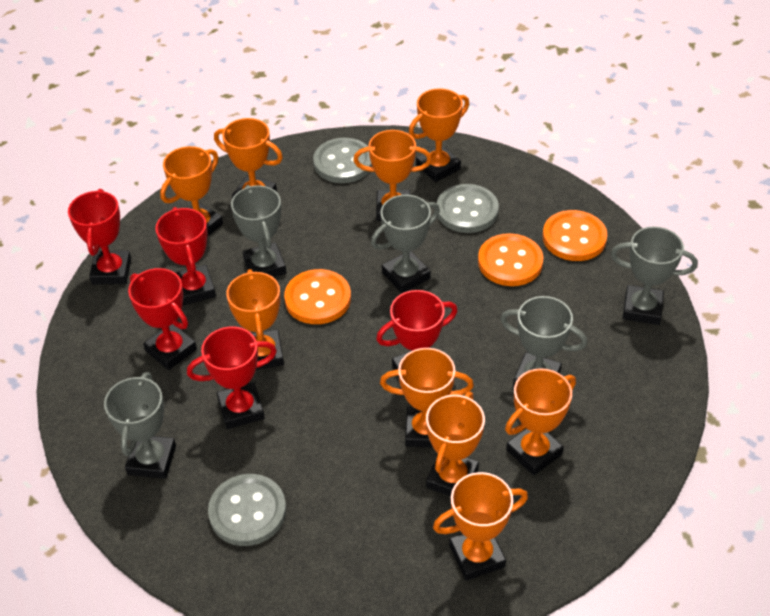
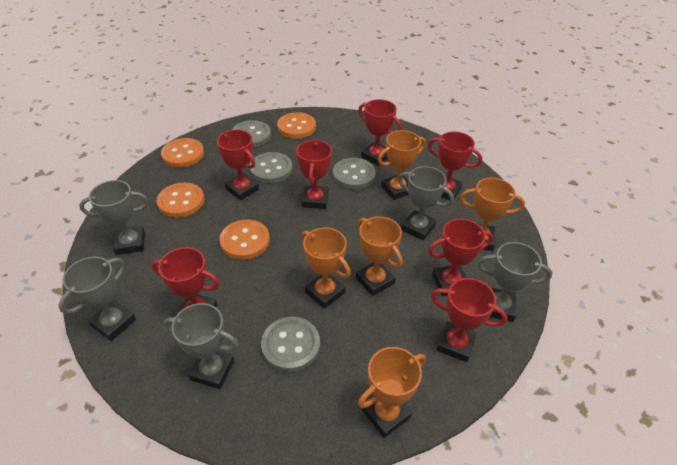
grey button: [208,474,286,546] [313,138,372,183] [437,184,499,233] = 3 -> [232,120,271,147] [250,152,293,183] [261,317,320,372] [333,158,376,189] = 4
orange button: [284,269,351,324] [478,233,544,286] [542,210,607,261] = 3 -> [157,183,204,218] [161,138,204,167] [219,220,270,260] [277,112,316,138] = 4
orange trophy: [160,146,223,237] [214,118,283,198] [226,269,284,370] [353,130,432,221] [380,348,474,448] [409,88,469,182] [426,392,485,496] [433,472,528,581] [505,368,576,476] = 9 -> [301,227,351,309] [356,216,402,296] [358,347,426,438] [378,130,426,200] [460,178,525,251] = 5
red trophy: [68,189,131,284] [128,268,197,370] [155,207,216,306] [187,327,277,429] [376,290,458,377] = 5 -> [152,247,220,316] [217,130,259,200] [296,139,332,209] [358,99,401,166] [428,132,482,200] [428,219,493,296] [431,278,508,362] = 7

